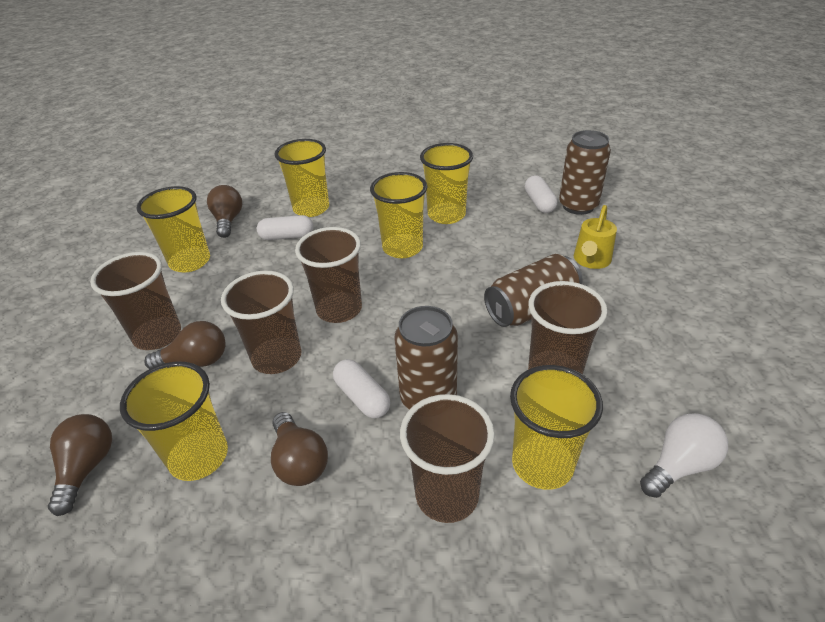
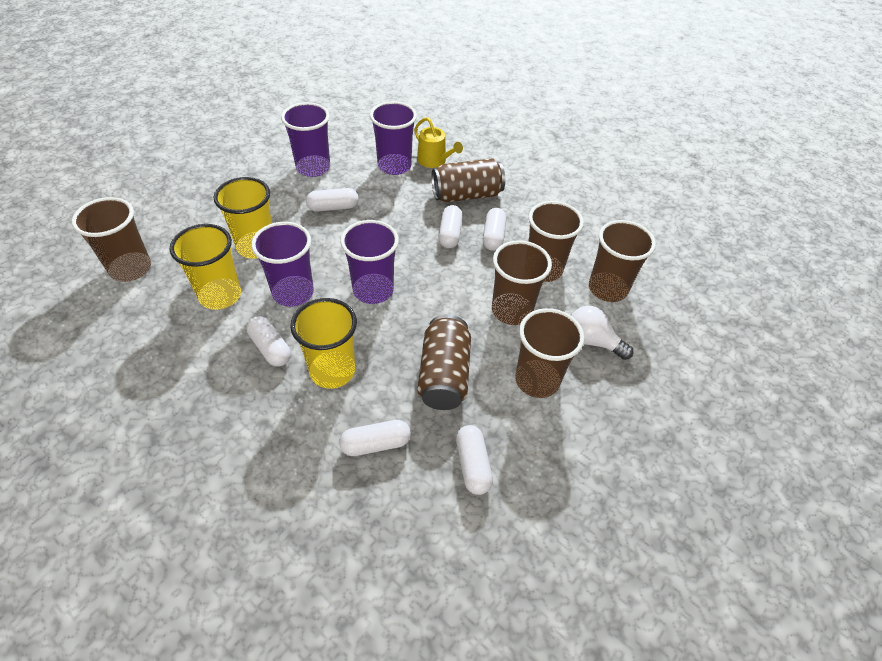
brown can: [395,306,458,410] [484,254,582,327] [559,130,611,215] = 3 -> [418,315,471,410] [431,158,505,202] = 2
brown light bulb: [48,414,112,516] [144,321,226,369] [207,185,242,238] [271,412,328,486] = 4 -> none = 0
purple cup: none = 0 -> [251,222,314,307] [281,102,330,177] [340,220,399,304] [370,101,417,175] = 4
white capsule: [257,215,313,240] [333,359,390,418] [525,175,558,213] = 3 -> [247,316,291,367] [306,188,359,212] [339,420,411,456] [439,205,462,248] [456,425,493,495] [483,208,506,251] = 6
yellow cup: [120,362,228,481] [136,186,210,273] [274,139,329,217] [370,172,427,258] [420,143,473,224] [510,365,603,490] = 6 -> [170,224,241,310] [214,177,272,259] [290,298,357,389] = 3

